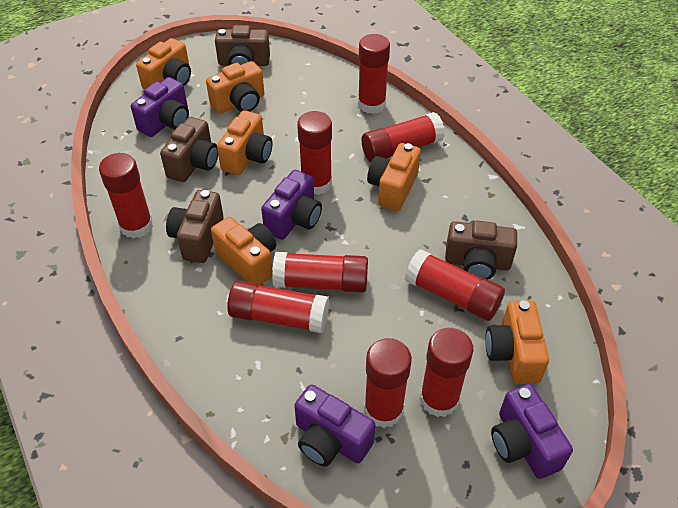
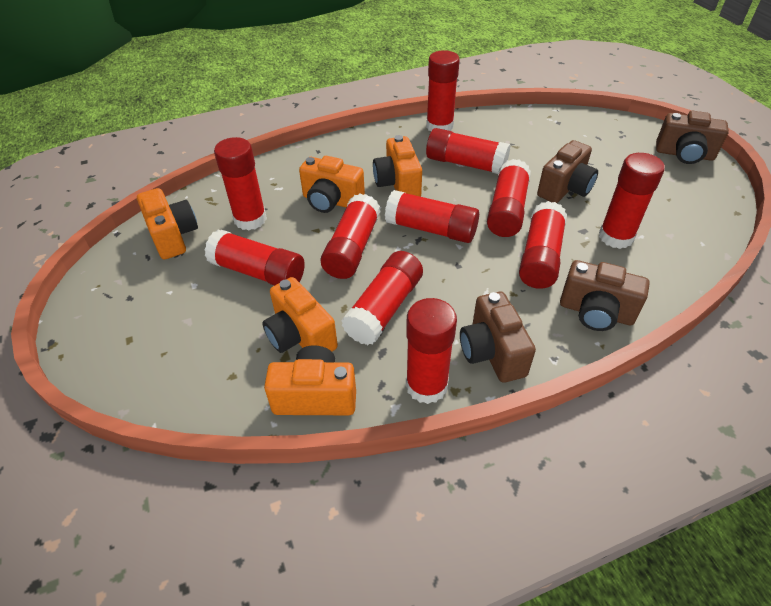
orange camera: [136,38,191,90] [206,61,264,114] [211,217,276,285] [217,110,273,175] [367,143,421,211] [485,300,549,384] = 6 -> [137,188,198,259] [262,277,338,353] [264,345,356,415] [299,156,365,213] [373,135,422,197] = 5
purple camera: [131,77,189,137] [261,170,322,240] [294,384,375,467] [491,384,573,479] = 4 -> none = 0
red glue stick: [99,153,153,238] [227,280,329,333] [272,252,368,293] [297,111,332,195] [358,34,390,114] [361,112,445,162] [364,338,412,428] [405,249,505,321] [420,328,473,417] = 9 -> [204,229,305,286] [214,137,267,230] [320,194,381,279] [341,251,423,345] [385,190,479,243] [406,298,457,404] [426,50,460,131] [426,128,510,174] [487,159,531,237] [519,201,567,289] [599,153,665,249] = 11

